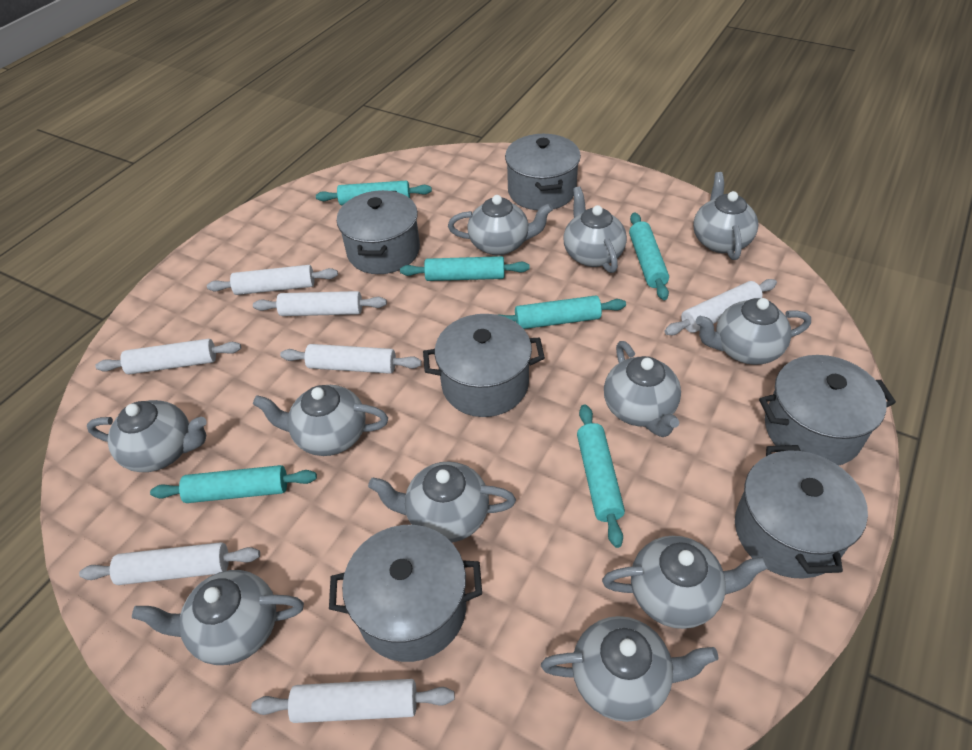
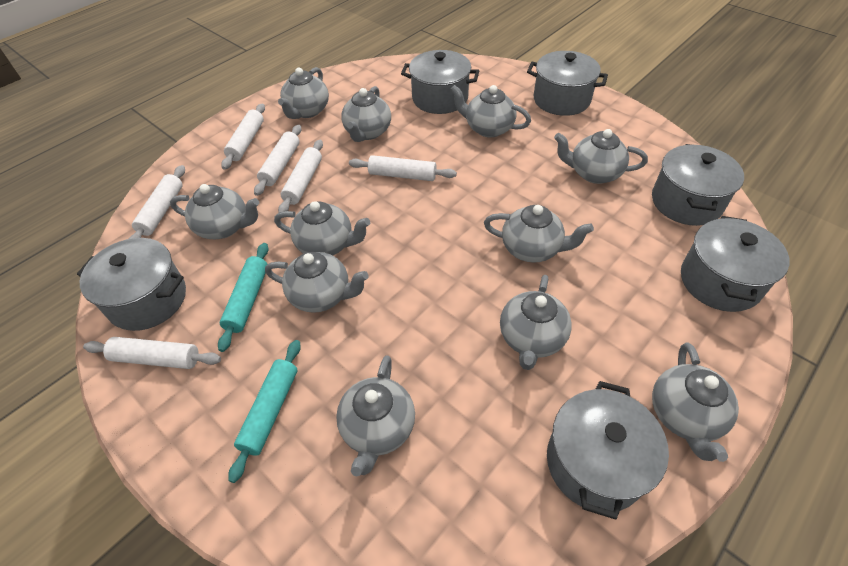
turquoise rolling pin: [150,465,317,503] [316,181,432,205] [400,256,530,281] [499,295,626,329] [577,404,625,548] [629,212,669,300] = 6 -> [218,243,269,352] [228,340,301,483] = 2
white rolling pin: [79,542,260,585] [95,339,241,375] [207,265,338,295] [251,679,455,723] [253,291,387,316] [280,344,422,374] [664,279,777,335] = 7 -> [83,337,221,369] [129,165,185,239] [221,104,265,170] [254,125,302,196] [278,140,323,212] [349,155,457,181] = 6

